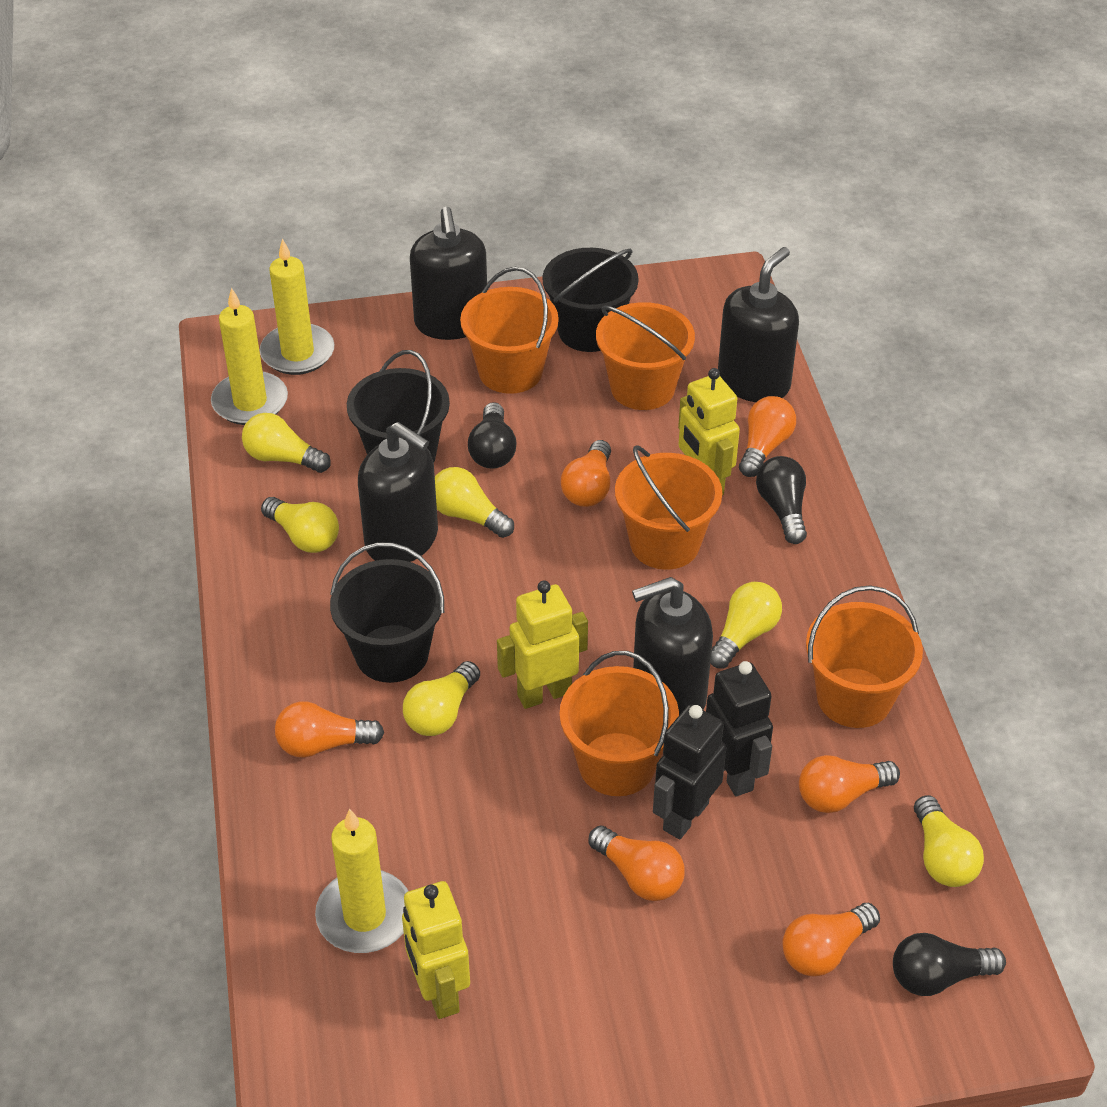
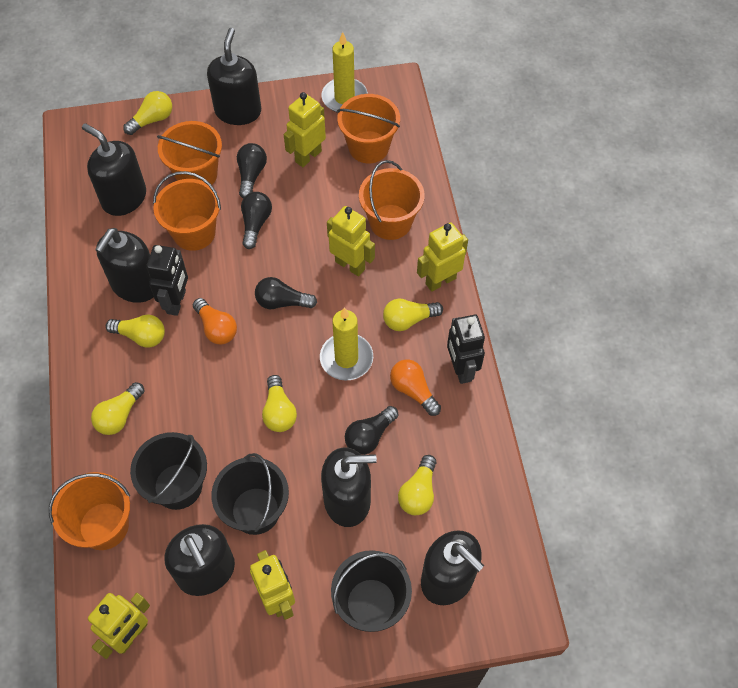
black light bulb: [468,402,517,469] [756,456,807,544] [893,933,1006,996] = 3 -> [237,143,267,198] [241,192,272,249] [255,277,317,309] [345,406,399,455] = 4
black soap dispenser: [358,422,438,562] [410,207,487,340] [632,577,713,715] [718,247,799,402] = 4 -> [82,123,146,216] [95,228,154,303] [164,524,235,596] [207,28,261,125] [321,447,377,527] [421,530,484,605] = 6
orange light bulb: [275,701,384,758] [561,440,611,507] [588,825,685,901] [739,396,796,477] [783,903,880,977] [799,755,900,813] = 6 -> [193,298,237,344] [390,360,441,416] = 2
yellow candle: [211,287,288,425] [260,239,334,375] [315,809,408,953] = 3 -> [320,307,373,381] [321,32,368,113] = 2
yellow robot: [402,881,470,1019] [497,581,588,709] [678,368,740,496] = 3 -> [88,593,150,659] [250,550,295,620] [284,92,326,167] [327,206,375,276] [417,222,468,292] = 5

